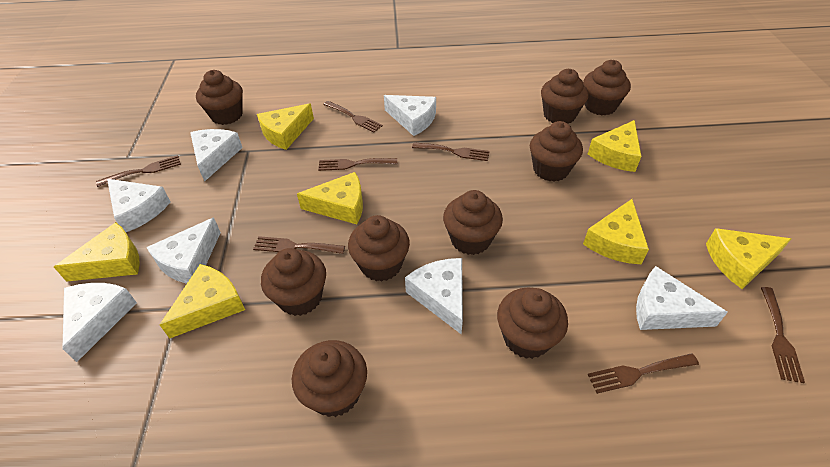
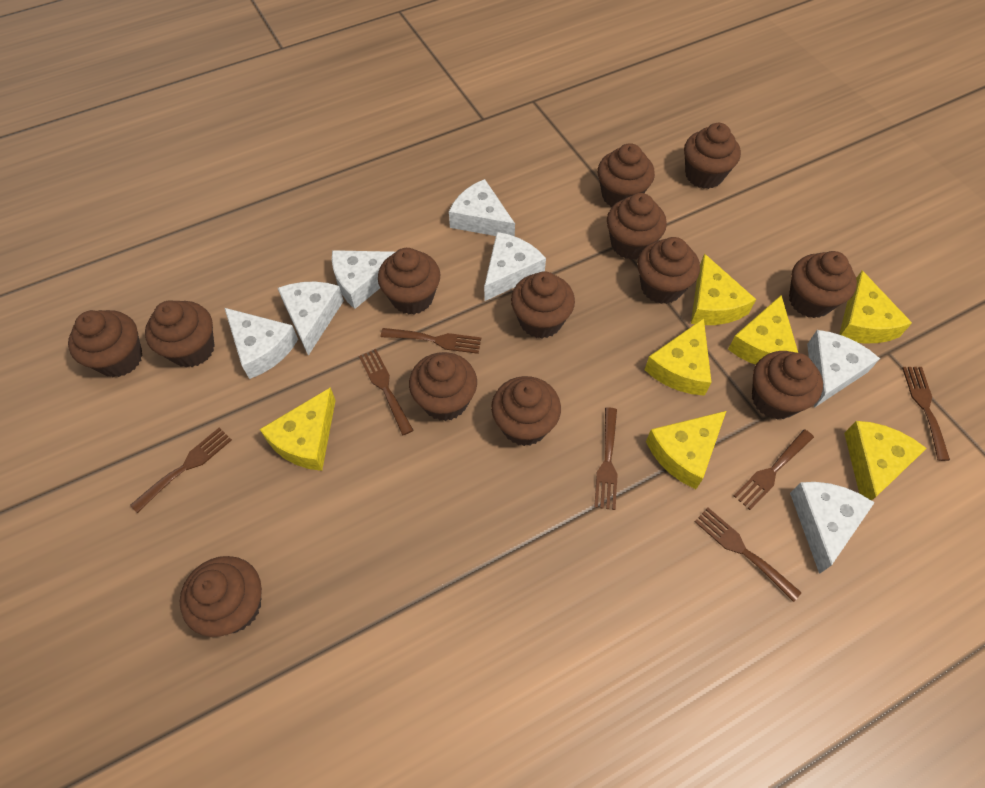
brown cupcake: [196,70,243,125] [261,248,326,316] [292,340,367,417] [348,215,410,282] [443,190,503,255] [497,287,568,359] [530,121,583,182] [541,69,589,124] [583,60,631,116] = 9 -> [68,310,143,377] [145,300,215,368] [180,556,262,637] [378,248,440,315] [409,352,477,421] [491,376,561,446] [511,271,575,339] [598,143,655,207] [607,193,667,260] [638,237,700,304] [684,123,741,189] [752,351,823,420] [789,251,857,318] = 13

